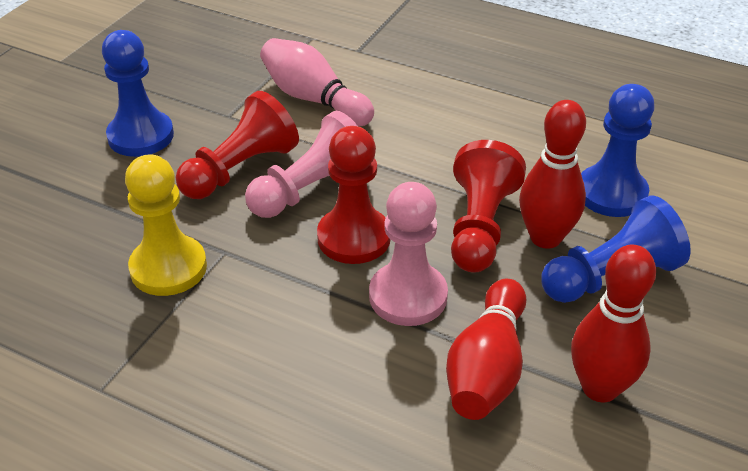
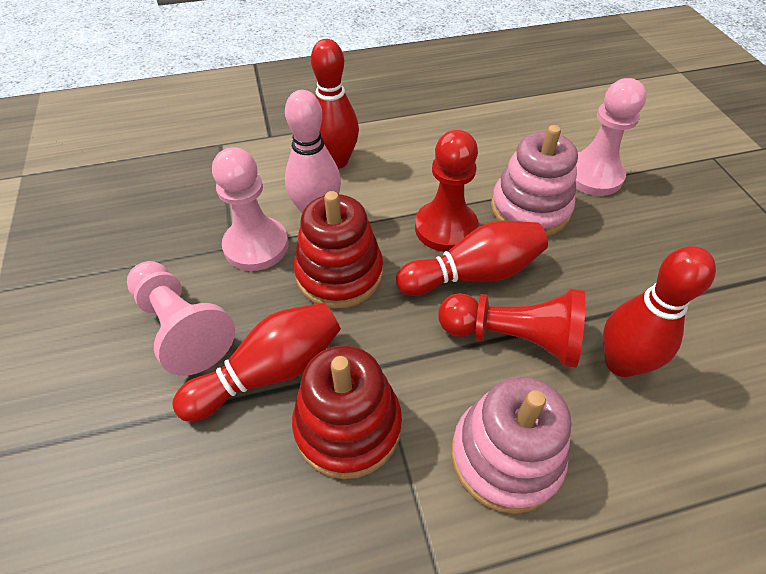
blue pawn: [102,30,174,157] [541,196,691,303] [581,84,655,217] = 3 -> none = 0
pink pawn: [245,111,358,218] [369,182,448,326] = 2 -> [127,261,235,376] [212,147,289,271] [576,78,647,196] = 3
pink stacking toy: none = 0 -> [451,376,571,514] [491,125,578,236] = 2
red bowling pin: [446,279,526,420] [519,100,586,249] [571,245,656,402] = 3 -> [172,303,341,422] [311,39,359,169] [396,221,548,296] [603,246,716,377] = 4
red pawn: [176,91,299,199] [317,126,391,264] [451,140,526,273] = 3 -> [415,130,479,252] [438,289,585,368] = 2
red stacking toy: none = 0 -> [292,345,402,479] [294,191,383,309] = 2
yellow pawn: [125,154,207,296] = 1 -> none = 0

